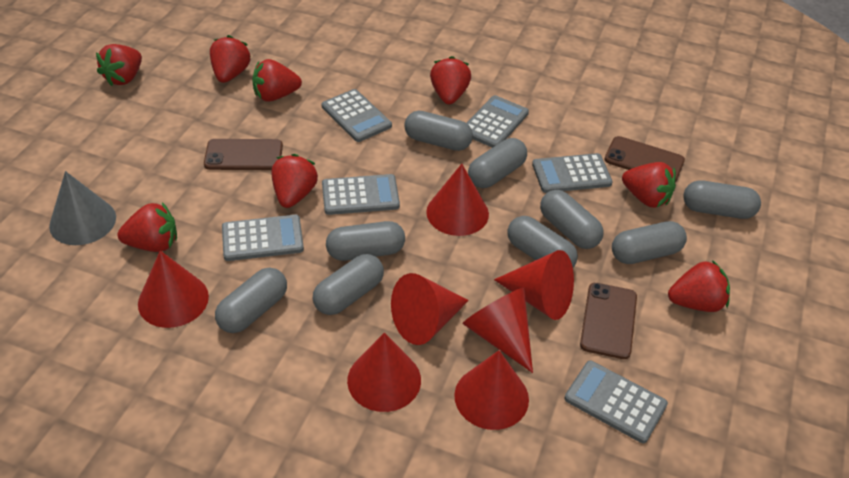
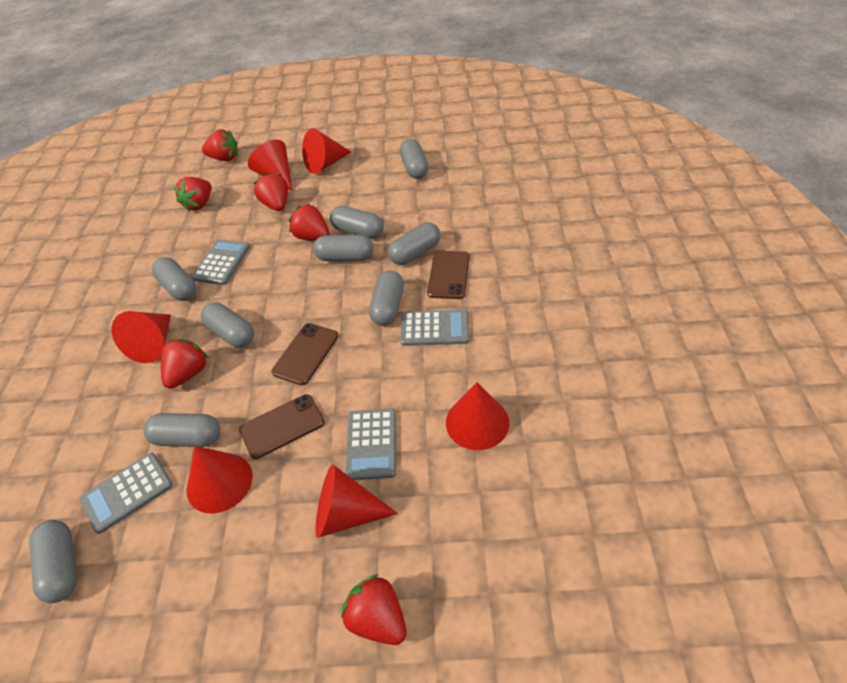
grey calculator: [222,215,304,261] [322,89,392,142] [322,174,400,215] [467,95,529,148] [532,153,613,193] [564,361,668,443] = 6 -> [79,453,173,534] [192,239,250,285] [345,408,396,480] [400,310,469,346] = 4
grey cone: [49,171,116,245] = 1 -> none = 0
red cone: [138,251,209,328] [347,332,421,412] [391,273,469,345] [426,164,489,236] [454,350,529,430] [462,287,533,373] [494,250,574,320] = 7 -> [112,311,171,363] [186,446,253,514] [248,140,292,190] [302,128,351,174] [316,465,398,538] [446,382,510,450] = 6
red strawberry: [96,44,142,86] [117,202,177,252] [210,35,251,83] [252,59,302,102] [272,154,318,208] [430,56,471,104] [622,162,676,208] [668,260,730,312] = 8 -> [161,339,208,389] [173,177,212,212] [202,129,238,161] [254,173,288,211] [289,204,330,241] [341,574,407,645] = 6

